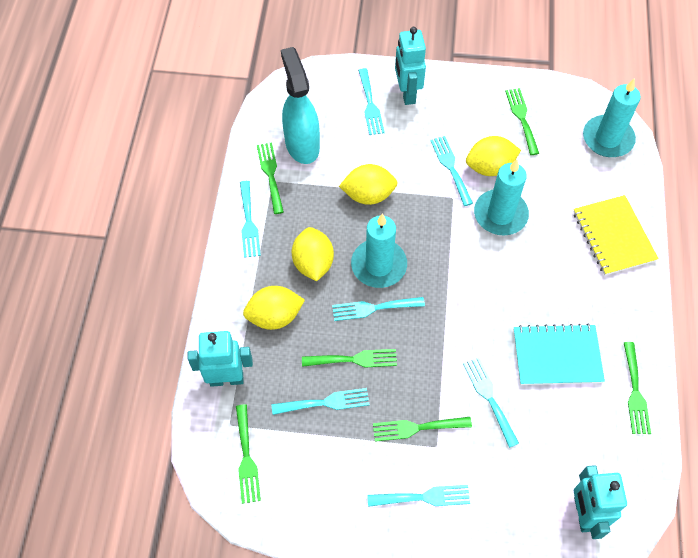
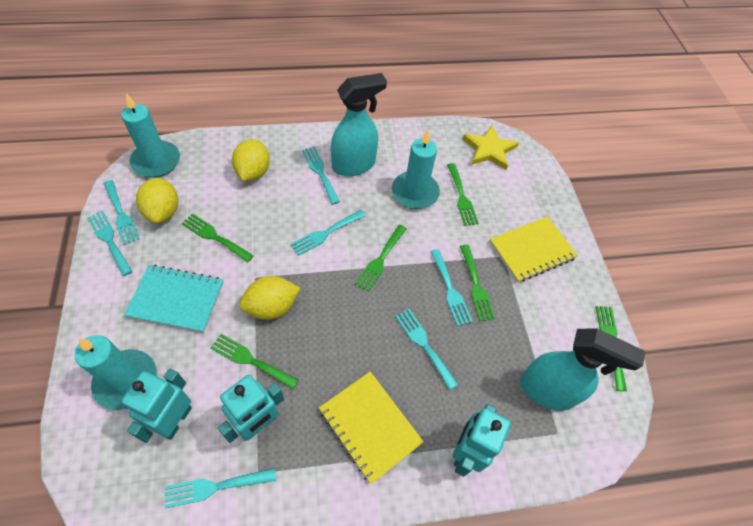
turquoise spray bottle: [281,47,320,164] = 1 -> [331,73,387,176] [520,329,645,411] = 2
yellow lemon: [243,286,305,330] [292,227,334,281] [339,164,398,205] [466,136,521,176] = 4 -> [136,178,178,223] [232,139,270,181] [239,276,300,320] = 3
yellow notebook: [574,195,659,275] = 1 -> [319,371,424,484] [489,216,578,283] = 2
yellow star: none = 0 -> [463,125,519,170] = 1

